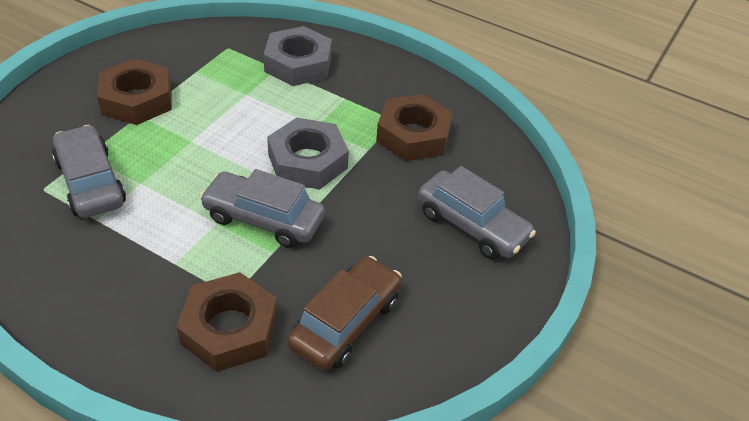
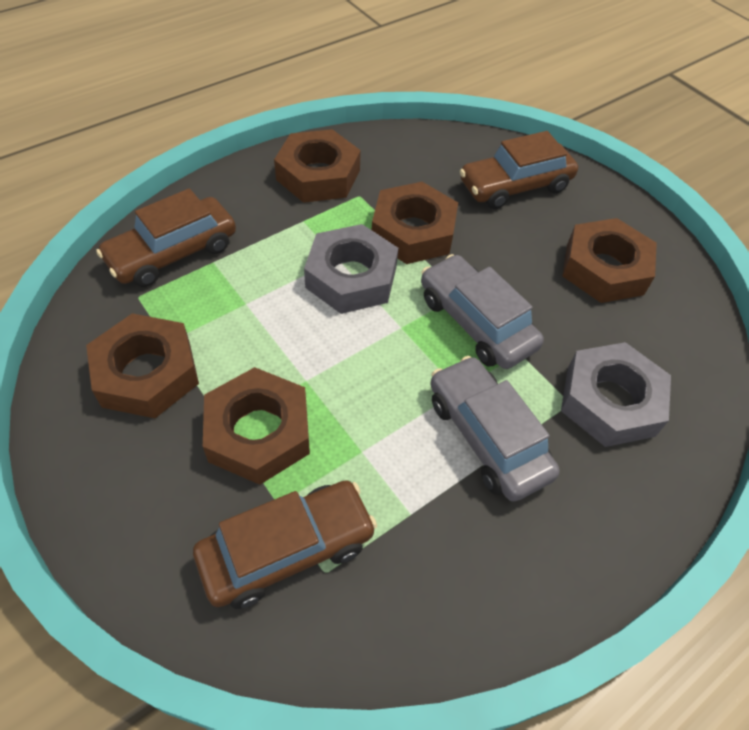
brown car: [287,256,402,371] = 1 -> [96,188,236,287] [193,480,377,609] [460,131,578,209] = 3
brown nut: [97,58,172,125] [177,272,278,372] [376,94,453,161] = 3 -> [86,313,199,418] [203,367,310,485] [274,129,361,203] [372,182,458,264] [562,218,657,303] = 5
grey car: [52,125,126,218] [200,169,325,248] [418,166,536,259] = 3 -> [421,254,544,369] [430,356,560,502] = 2

